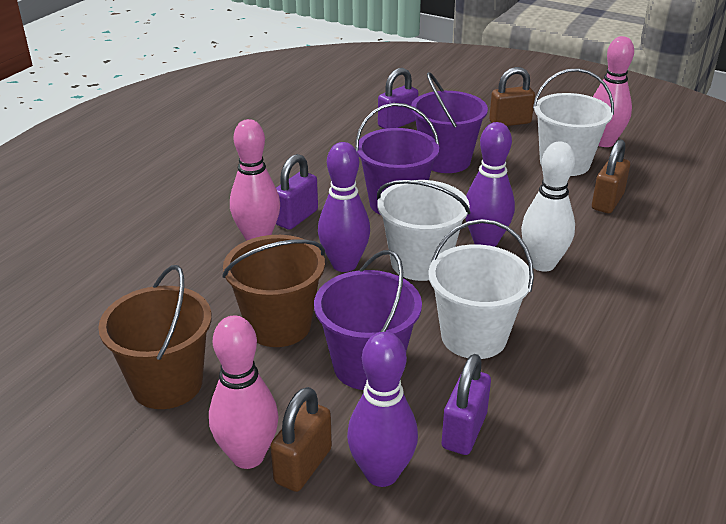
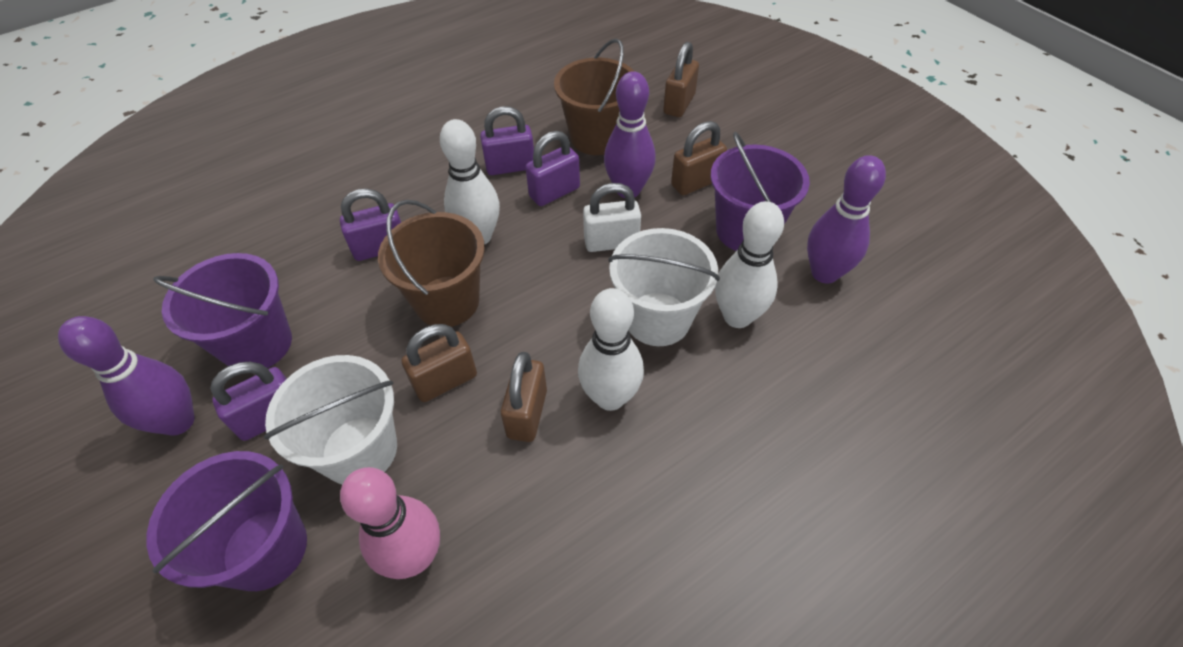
brown padlock: [270,387,332,492] [489,67,535,126] [592,139,630,213] = 3 -> [401,324,477,402] [501,352,547,442] [663,42,699,117] [671,121,727,195] = 4
pink bowling pin: [209,316,279,469] [230,119,280,241] [593,36,634,147] = 3 -> [340,467,440,579] = 1
purple padlock: [276,154,318,230] [378,68,418,129] [442,354,491,455] = 3 -> [210,362,287,441] [340,188,401,261] [480,106,534,175] [525,131,580,206] = 4
white bowling pin: [521,142,575,272] = 1 -> [440,119,500,245] [578,288,644,411] [715,201,784,328] = 3
white bucket: [377,180,470,281] [428,219,534,359] [533,68,614,176] = 3 -> [264,355,397,485] [608,228,720,346] = 2
white padlock: none = 0 -> [583,183,641,252] = 1

